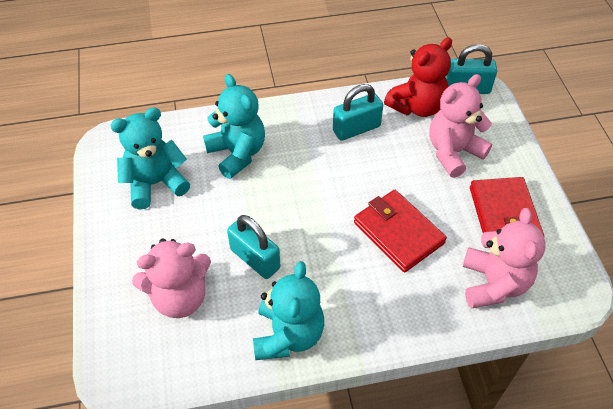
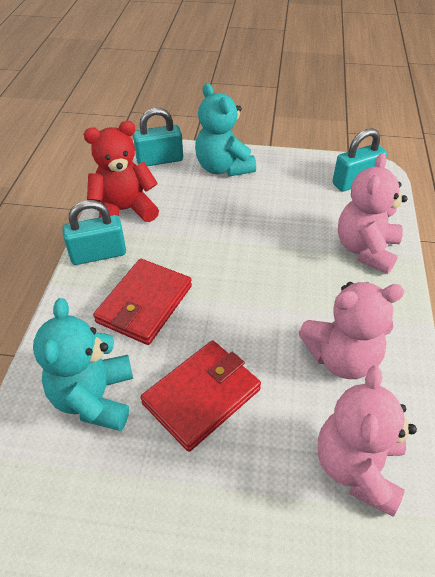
turquoise teddy bear: [110,107,190,209] [203,74,265,179] [253,261,324,360] = 3 -> [33,298,133,431] [195,83,256,177] = 2

